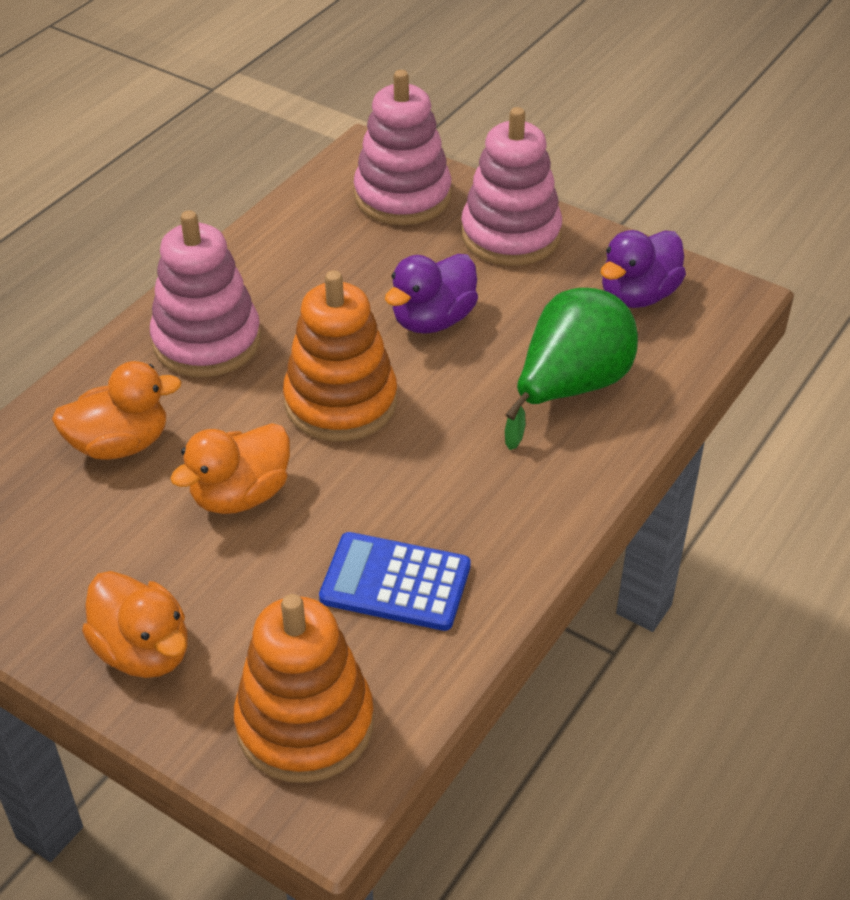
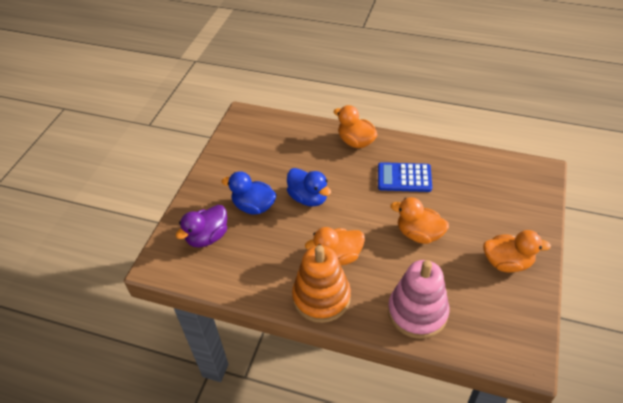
blue duck: none = 0 -> [222,171,277,215] [287,168,331,207] = 2
green pear: [505,288,638,450] = 1 -> none = 0
orange duck: [52,361,182,460] [82,571,188,678] [170,423,290,514] = 3 -> [305,227,365,265] [333,105,378,148] [391,197,449,244] [483,230,551,273] = 4
orange stacking toy: [234,594,374,783] [283,270,397,441] = 2 -> [292,245,351,323] = 1
pink stacking toy: [150,210,261,377] [354,70,451,225] [461,107,562,266] = 3 -> [388,260,449,339] = 1
purple duck: [385,254,478,334] [601,230,686,308] = 2 -> [176,205,227,247] = 1

